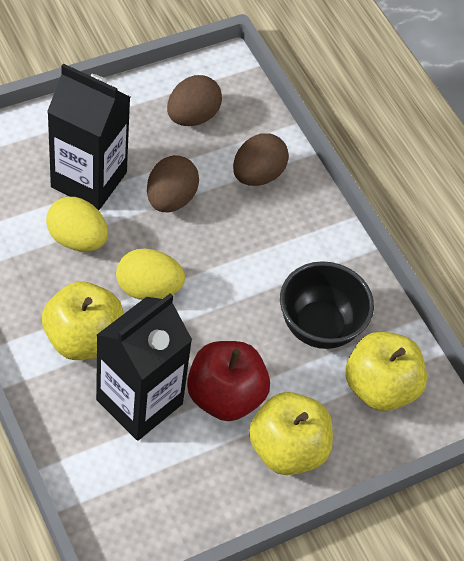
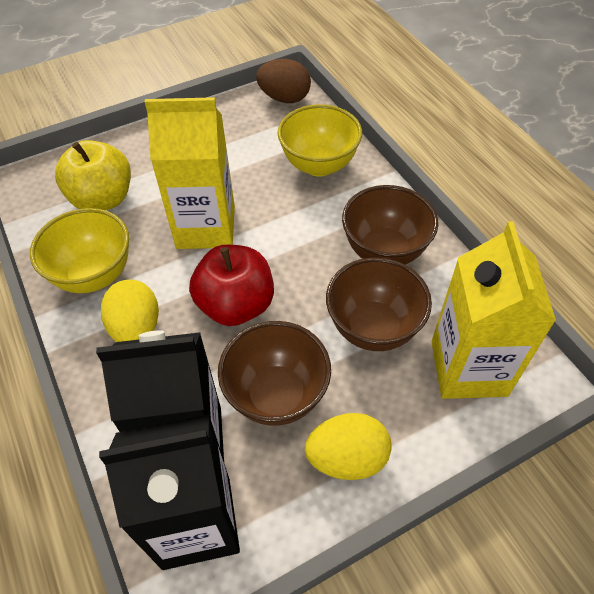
black bowl: [280,261,374,349] = 1 -> none = 0
brown bowl: none = 0 -> [218,321,331,426] [326,257,432,351] [342,185,438,265] = 3
brown egg: [147,155,199,212] [167,75,222,126] [233,133,289,186] = 3 -> [256,59,311,103] = 1
yellow apple: [42,281,123,360] [249,392,333,475] [345,332,427,411] = 3 -> [55,140,131,210] = 1
yellow bowl: none = 0 -> [30,208,129,293] [278,104,362,177] = 2
yellow carton: none = 0 -> [145,97,235,249] [431,221,556,399] = 2

